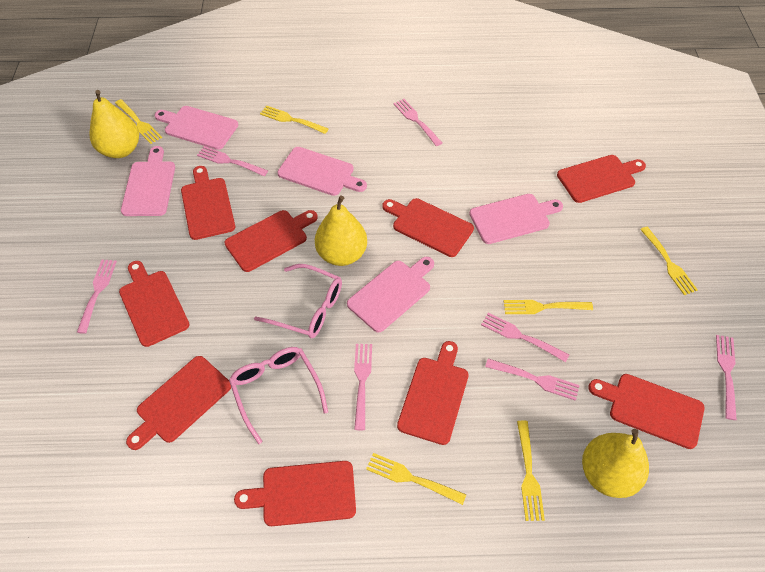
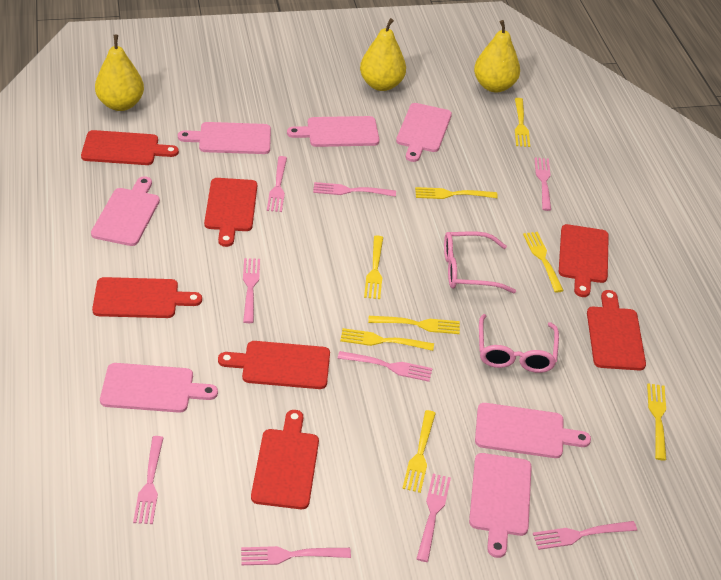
pink cutting board: [121,146,175,216] [155,106,238,150] [277,147,367,196] [347,257,434,333] [469,194,563,244] = 5 -> [91,176,160,246] [100,363,218,413] [178,122,271,154] [287,116,380,147] [396,103,452,162] [469,453,532,558] [475,403,591,458] = 7
pink fork: [77,259,117,334] [197,146,268,176] [354,344,372,430] [393,99,442,146] [481,313,569,362] [485,359,580,401] [716,335,737,420] = 7 -> [133,436,164,524] [241,546,351,565] [243,258,260,323] [267,156,287,212] [313,182,396,197] [337,351,433,382] [417,474,451,562] [533,521,637,550] [534,158,551,211] = 9
red cutting board: [119,261,190,347] [126,356,231,450] [181,166,235,240] [225,210,318,272] [234,461,356,526] [383,198,474,257] [397,341,469,445] [557,155,646,203] [588,374,705,449] = 9 -> [81,130,179,165] [92,277,202,318] [204,178,257,247] [218,341,330,389] [251,410,319,509] [559,224,609,297] [587,290,646,371] = 7
yellow fork: [115,99,162,144] [260,105,329,134] [366,453,466,505] [504,300,593,314] [517,421,545,521] [640,227,698,295] = 6 -> [340,328,434,351] [364,236,383,299] [368,316,460,334] [402,410,436,493] [415,187,498,199] [515,98,530,147] [523,232,564,293] [647,383,666,460] = 8

